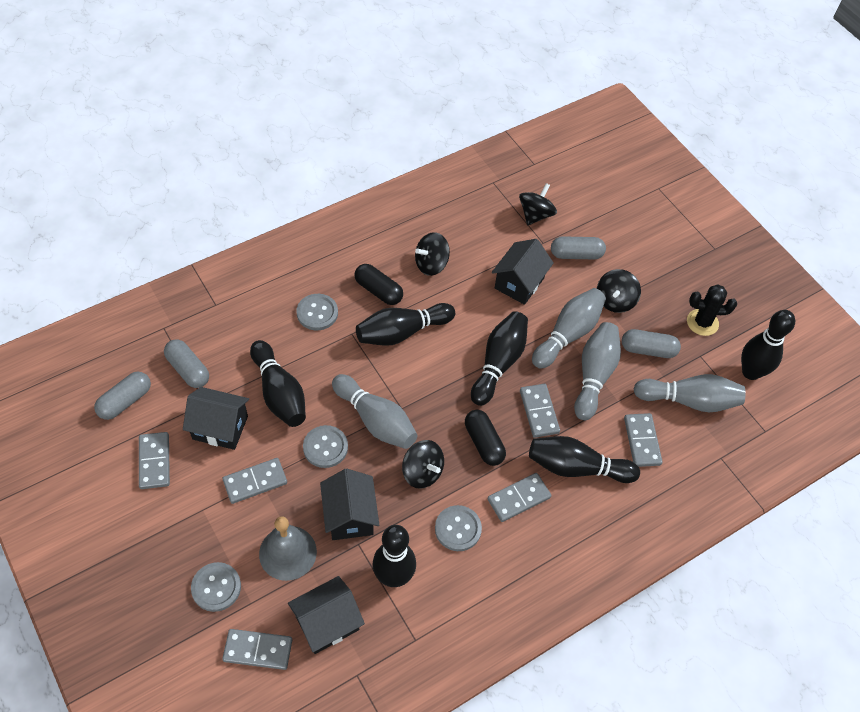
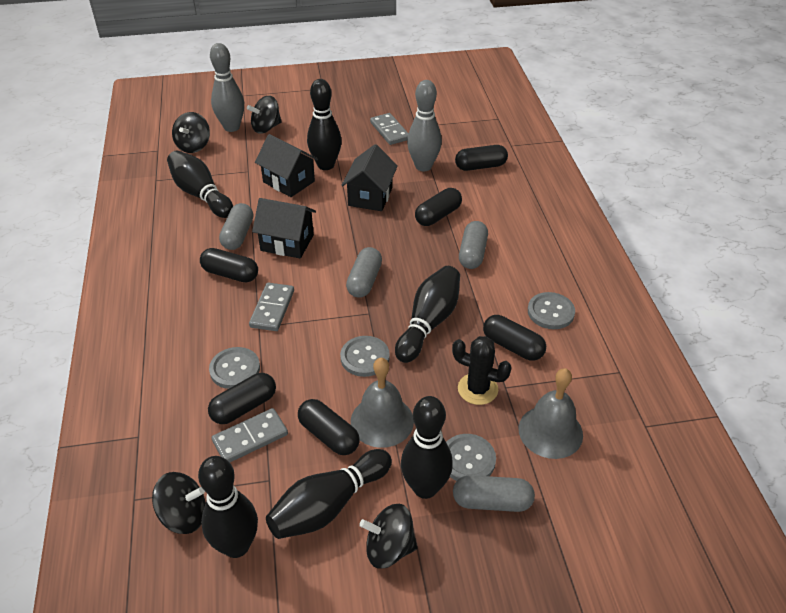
black capsule: [355,264,403,305] [465,410,506,466] = 2 -> [200,248,258,282] [208,373,276,424] [298,399,360,455] [415,188,462,226] [455,145,508,171] [483,315,546,361] = 6
black house: [183,387,249,450] [288,576,365,654] [320,469,379,540] [492,239,554,305] = 4 -> [252,198,316,259] [255,134,318,197] [342,144,398,211] = 3
grey bell: [259,517,317,581] = 1 -> [351,358,414,448] [519,368,583,459] = 2
grey bowling pin: [332,374,418,449] [532,288,606,369] [574,322,621,420] [634,374,746,413] = 4 -> [210,43,244,132] [407,80,442,171] = 2
grey domino: [139,432,170,489] [222,458,287,504] [222,629,292,670] [487,473,551,522] [520,384,560,438] [624,413,663,467] = 6 -> [212,408,288,462] [249,283,294,331] [370,113,409,145] = 3

